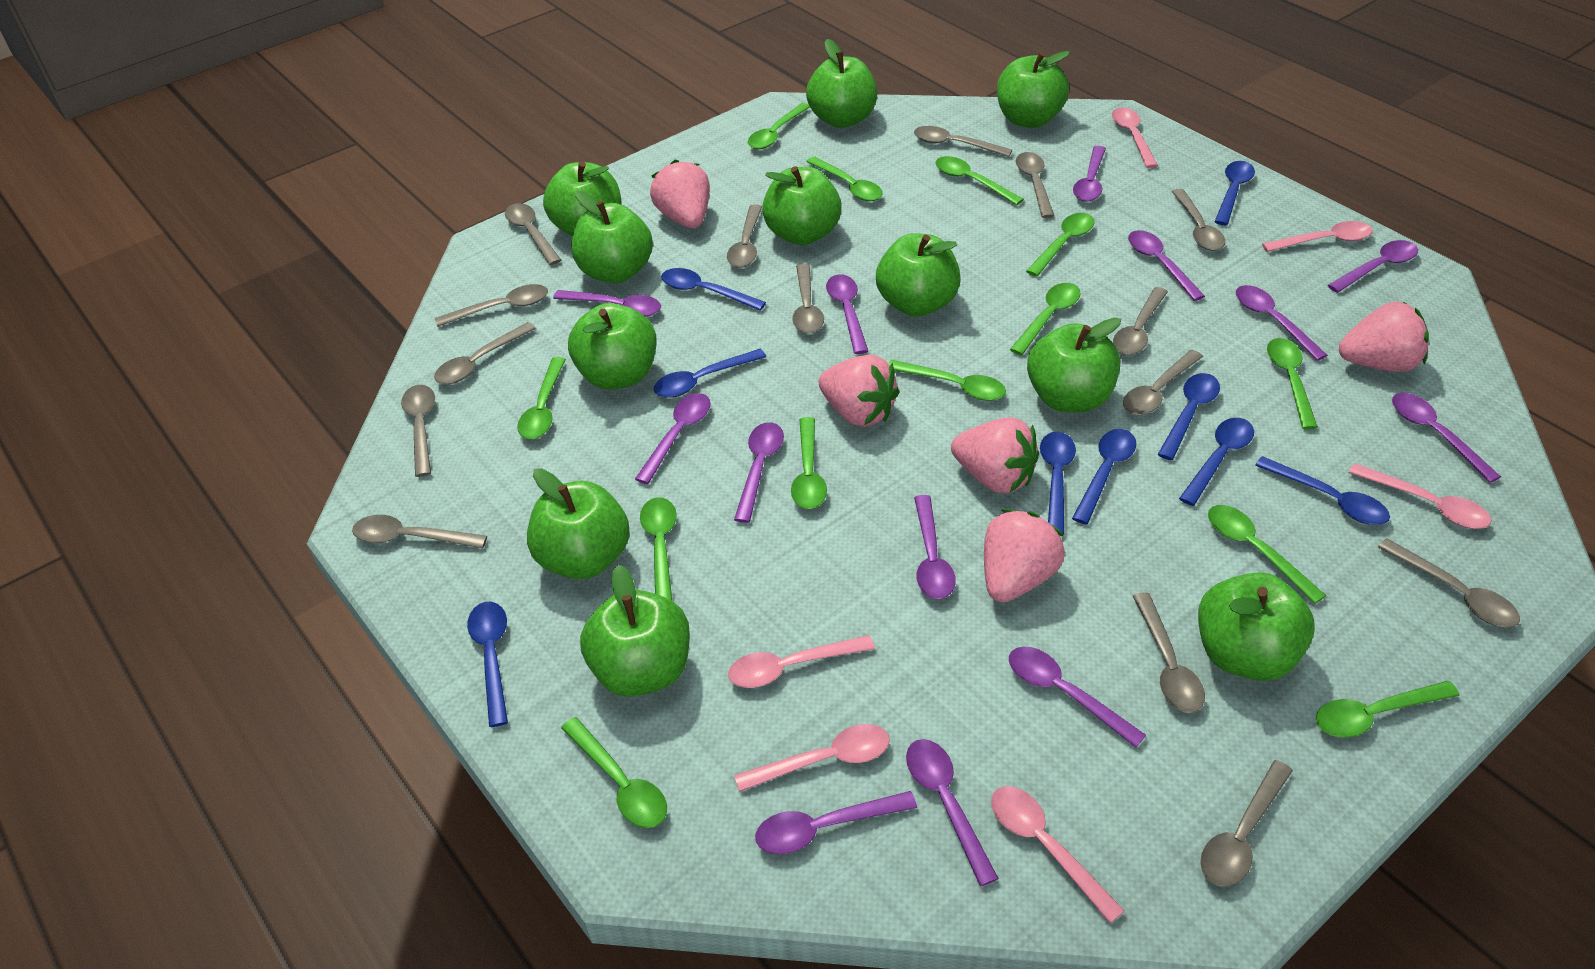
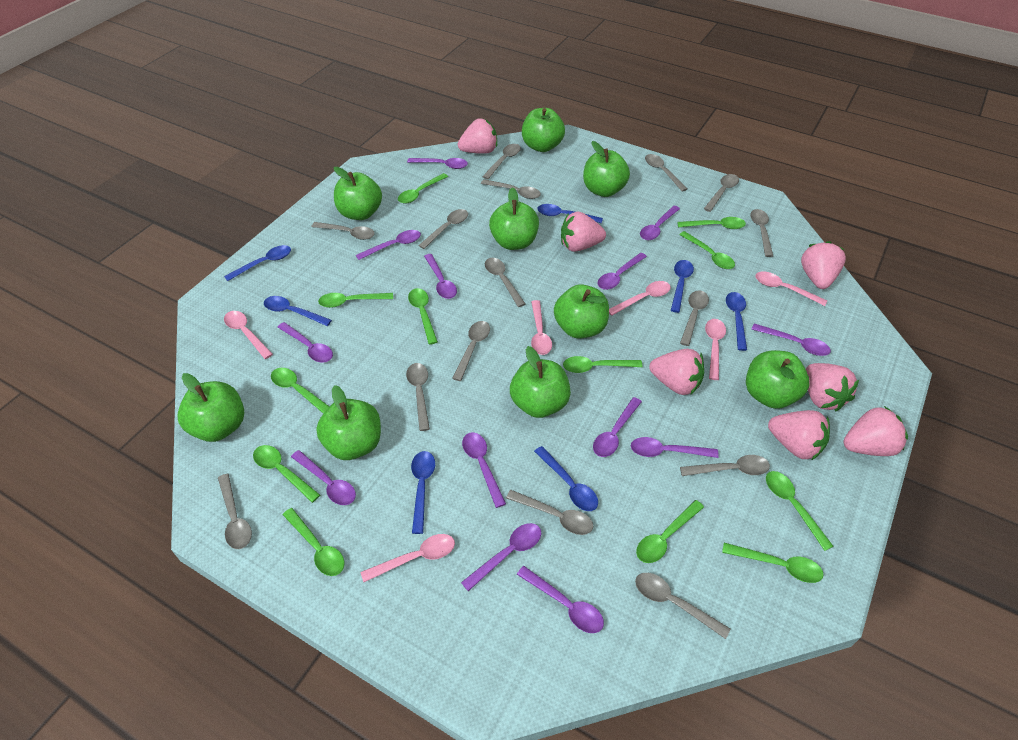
blue spoon: [467,602,508,727] [654,349,766,398] [661,268,766,311] [1040,432,1076,535] [1072,429,1136,524] [1158,373,1220,460] [1179,418,1254,506] [1215,161,1255,225] [1255,456,1390,525] = 9 -> [224,245,291,281] [264,296,332,326] [411,451,435,534] [534,446,598,511] [537,204,603,223] [671,260,694,313] [726,292,747,351] = 7
green apple: [527,468,630,579] [543,162,622,236] [568,303,657,389] [571,191,653,283] [580,565,690,697] [762,166,842,245] [806,39,877,128] [876,233,961,316] [997,51,1070,128] [1027,318,1121,412] [1198,572,1315,681] = 11 -> [178,373,244,442] [316,385,381,460] [334,167,382,220] [489,188,539,250] [510,346,571,418] [522,108,565,152] [554,284,609,339] [583,141,630,197] [746,350,809,409] = 9
green spoon: [517,357,566,439] [561,717,667,828] [640,497,677,600] [748,103,810,149] [791,417,827,509] [806,156,883,201] [889,360,1006,401] [935,156,1024,205] [1010,283,1081,355] [1026,213,1095,277] [1208,505,1326,604] [1267,338,1318,429] [1316,681,1460,737] = 13 -> [253,445,320,503] [271,368,330,414] [283,508,344,576] [318,293,393,308] [398,173,448,204] [408,288,438,345] [563,356,643,373] [636,500,704,563] [677,217,746,229] [679,231,735,269] [722,543,824,583] [766,471,834,551] = 12
pink strawberry: [650,160,710,228] [818,355,899,427] [951,417,1039,494] [984,509,1065,602] [1339,302,1429,372] = 5 -> [458,118,497,154] [561,212,606,252] [649,349,704,395] [768,410,830,461] [801,241,846,289] [806,363,859,411] [843,406,908,456] = 7

